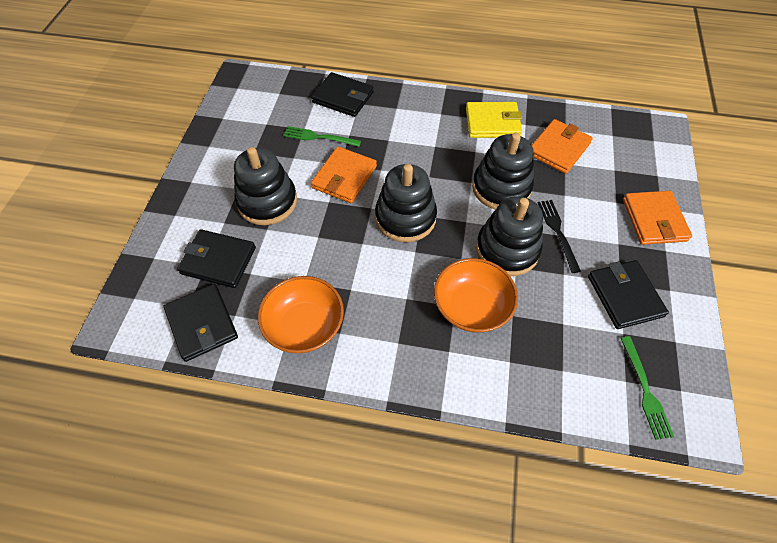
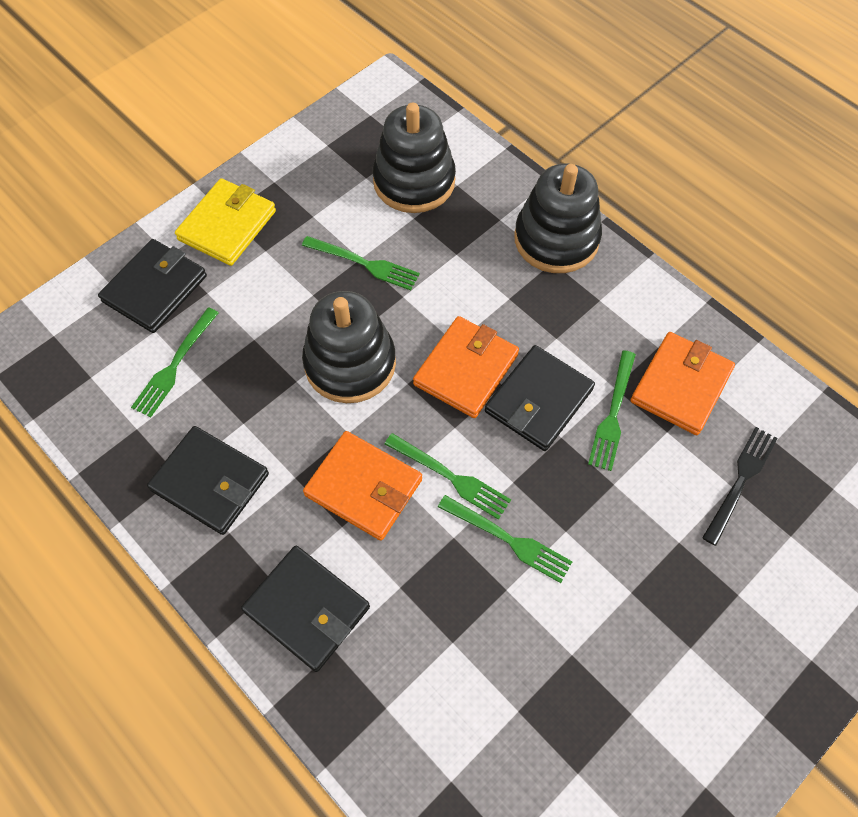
black stacking toy: [234,147,297,225] [375,164,437,243] [472,133,534,210] [476,196,543,276] = 4 -> [302,291,396,403] [373,103,456,213] [514,163,602,273] = 3
green fork: [283,126,361,147] [621,336,674,440] = 2 -> [131,307,219,417] [302,236,420,290] [385,433,511,520] [438,495,573,583] [588,350,636,471] = 5
orange bowl: [258,276,344,353] [434,258,518,332] = 2 -> none = 0

